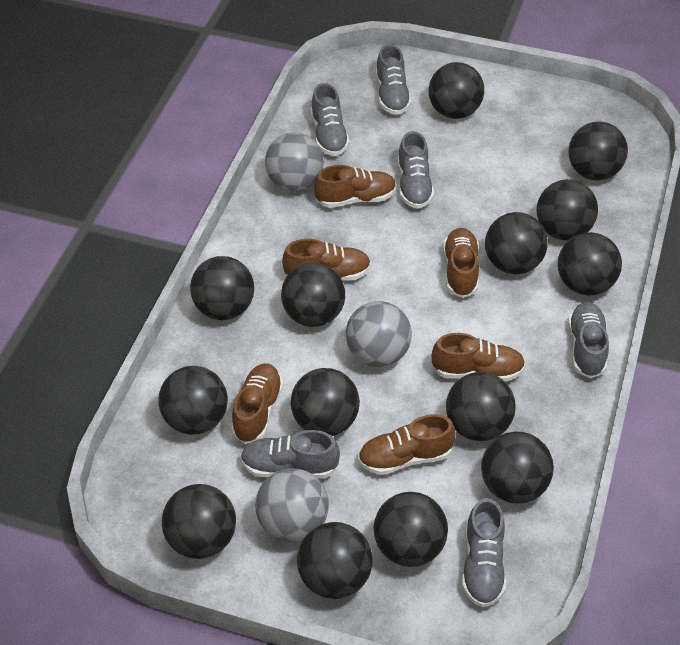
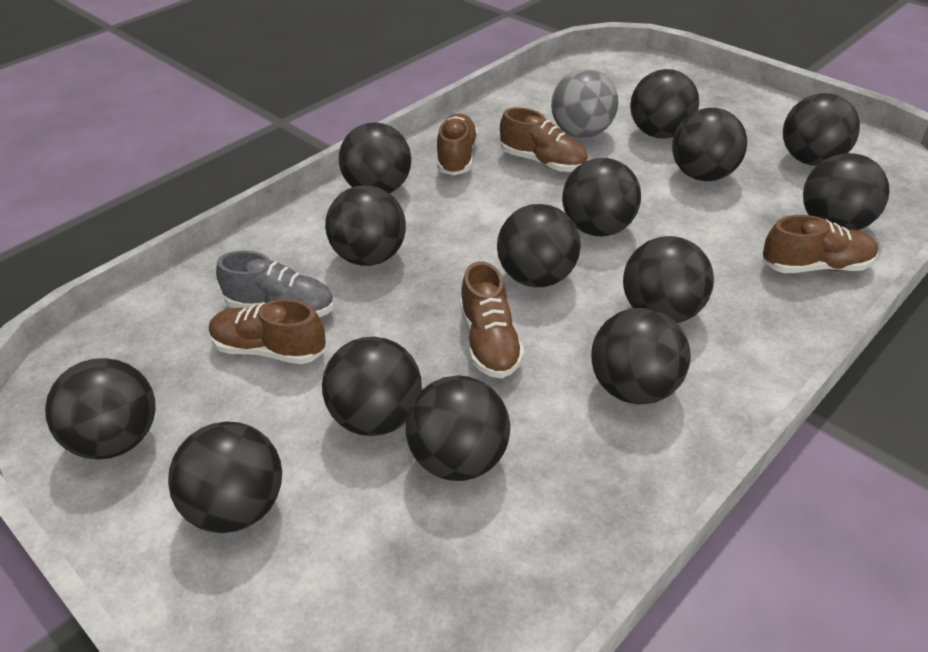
brown shoe: [231,363,283,444] [282,239,371,280] [314,165,397,208] [358,414,456,475] [432,333,526,381] [443,228,479,298] = 6 -> [209,299,326,364] [437,114,478,176] [460,261,524,378] [500,107,588,172] [763,215,878,273] = 5
grey ball: [255,468,329,542] [265,132,324,192] [346,301,412,367] = 3 -> [551,69,618,138] = 1
grey shoe: [240,430,340,478] [311,83,350,156] [376,44,411,115] [398,131,434,209] [462,498,506,607] [568,302,609,378] = 6 -> [216,250,334,317] = 1

